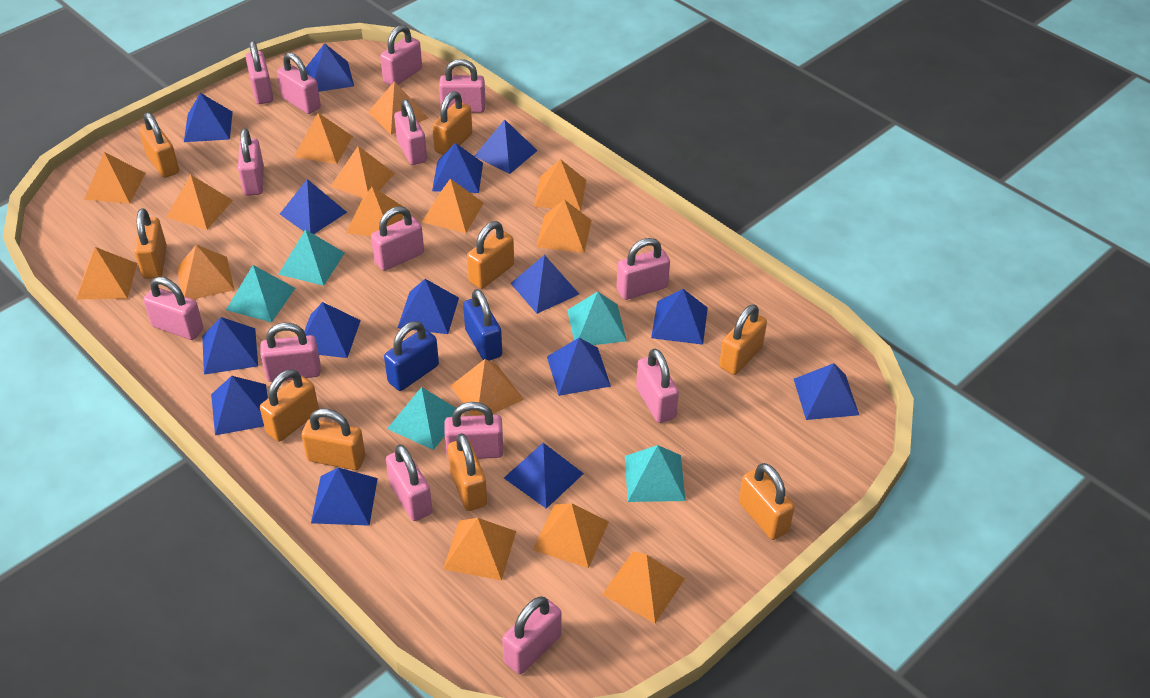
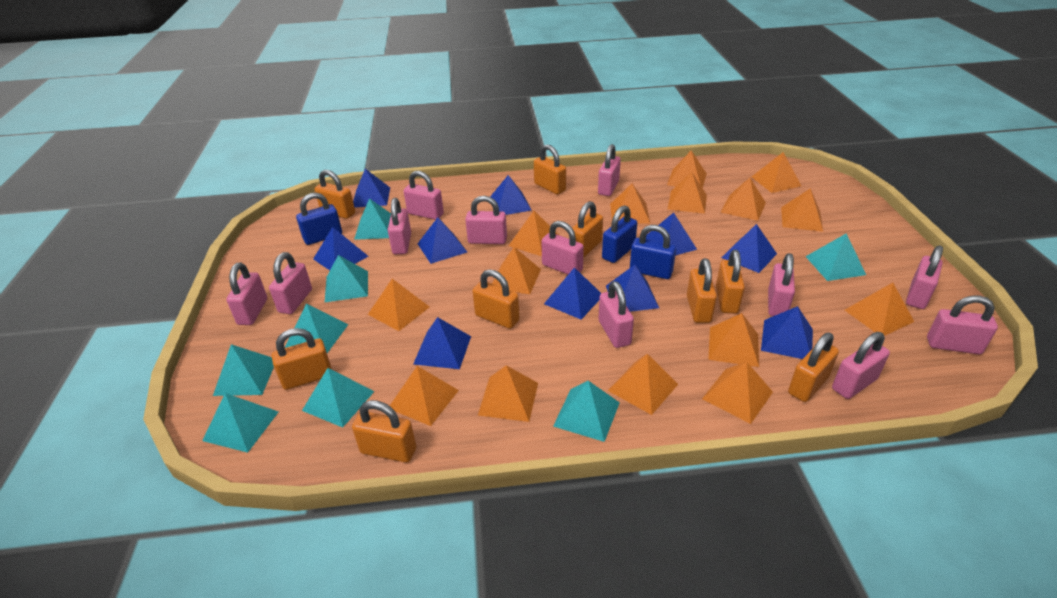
blue padlock: [384,321,439,391] [463,289,502,361] = 2 -> [296,193,342,245] [602,205,637,263] [630,225,676,279] = 3
blue pyramid: [184,93,233,142] [202,317,258,375] [211,376,268,435] [280,179,347,234] [304,302,361,358] [306,43,354,92] [311,468,378,526] [398,279,459,334] [432,143,483,193] [474,120,538,174] [504,443,584,509] [510,255,579,314] [547,338,611,396] [651,289,708,345] [794,363,859,420] = 15 -> [313,227,368,270] [353,169,390,207] [413,317,471,369] [417,218,467,264] [490,175,532,215] [544,267,601,319] [606,265,659,312] [646,213,697,255] [721,224,777,273] [761,306,813,359] = 10
pink padlock: [143,277,204,340] [238,128,264,196] [246,41,273,104] [260,323,321,382] [277,52,321,114] [371,206,424,271] [380,25,422,85] [386,444,433,521] [394,99,427,165] [439,59,486,113] [444,402,504,459] [502,596,562,674] [617,238,670,300] [636,349,679,423] = 14 -> [226,263,267,325] [269,252,312,314] [388,198,411,254] [404,171,444,220] [465,196,507,244] [541,221,584,275] [598,144,621,196] [598,281,634,348] [768,253,795,316] [832,332,890,399] [906,245,943,309] [927,296,998,354] = 12
turquoise pyramid: [226,265,295,323] [278,229,345,286] [387,387,456,450] [567,292,627,345] [625,445,686,502] = 5 -> [202,393,278,453] [213,344,274,396] [285,303,348,353] [302,368,375,428] [325,255,368,302] [354,198,391,240] [553,381,620,442] [805,233,866,281] = 8

